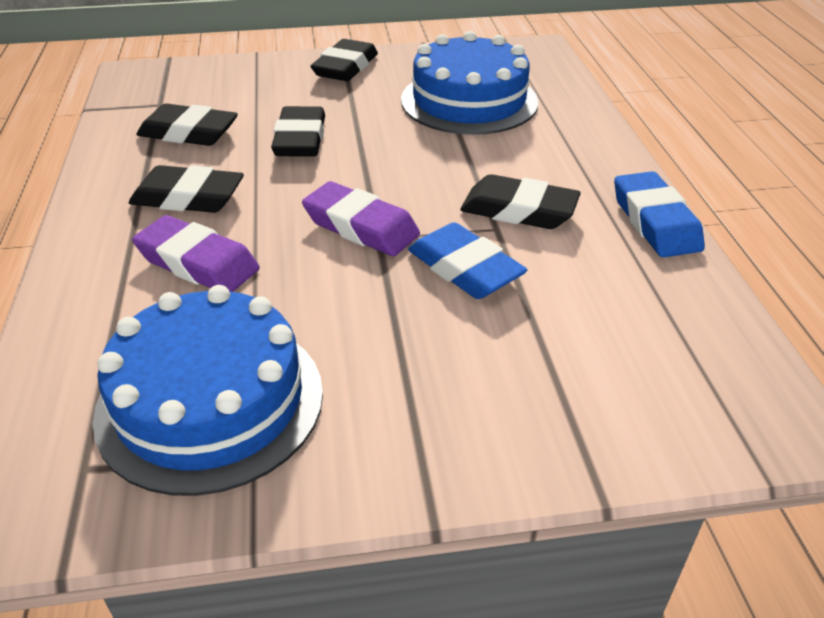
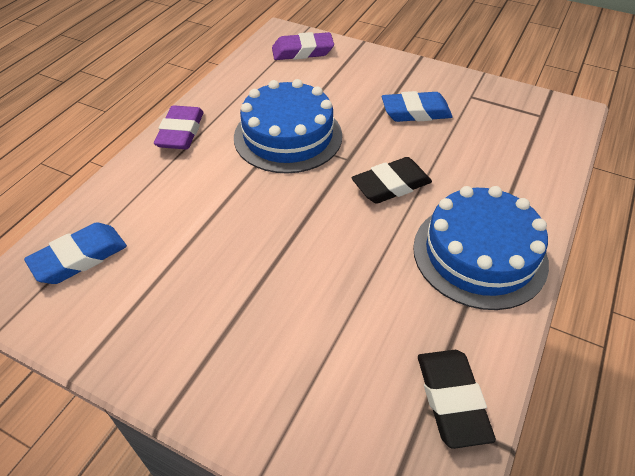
black eraser: [129,165,244,213] [136,103,238,146] [271,106,325,156] [311,39,378,81] [460,174,581,229] = 5 -> [352,157,432,204] [418,350,496,449] = 2

